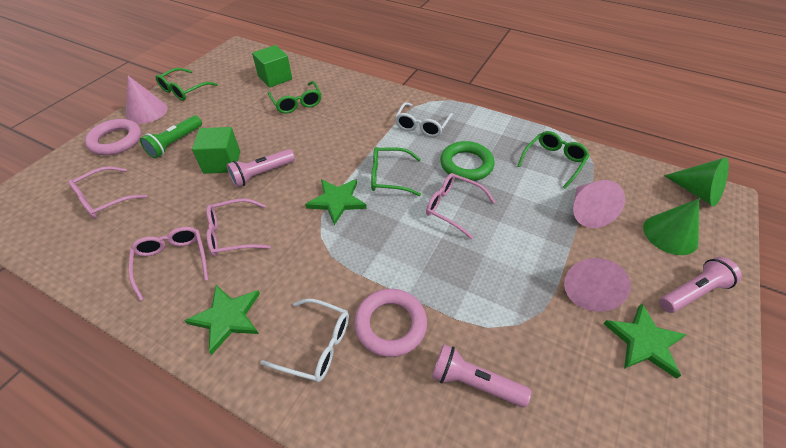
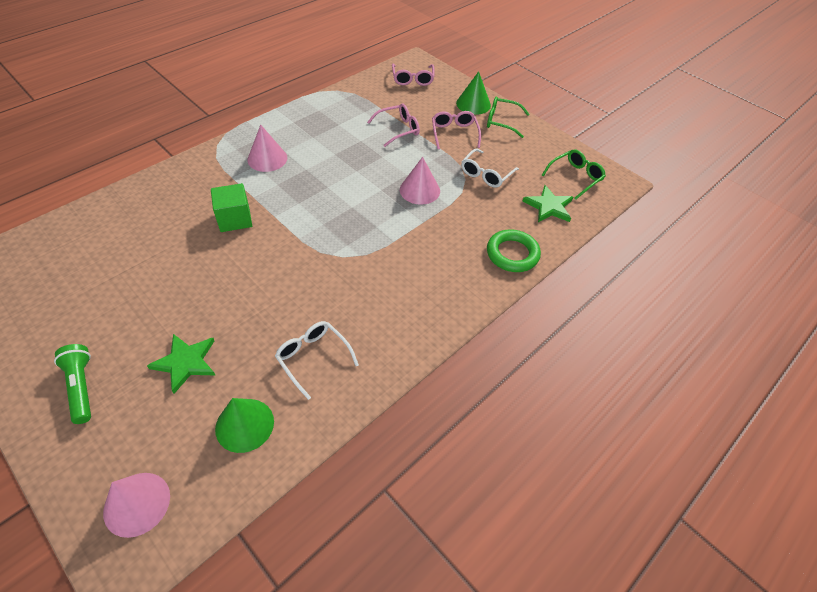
green cube: [192,127,240,174] [252,45,292,88] = 2 -> [211,183,252,232] = 1
green glasses: [155,68,218,101] [268,81,321,114] [371,147,421,196] [518,131,590,189] = 4 -> [487,96,529,138] [542,149,606,200] = 2
green star: [184,285,260,355] [305,179,367,225] [603,303,687,379] = 3 -> [147,334,215,394] [523,185,573,222] = 2
pink flashlight: [227,149,295,187] [432,344,531,408] [659,257,742,313] = 3 -> none = 0
pink glasses: [68,166,147,218] [129,227,208,301] [206,198,271,256] [426,173,496,239] = 4 -> [367,103,420,147] [392,63,434,86] [432,111,481,149] = 3
pink ring: [85,119,141,155] [354,289,427,357] = 2 -> none = 0

